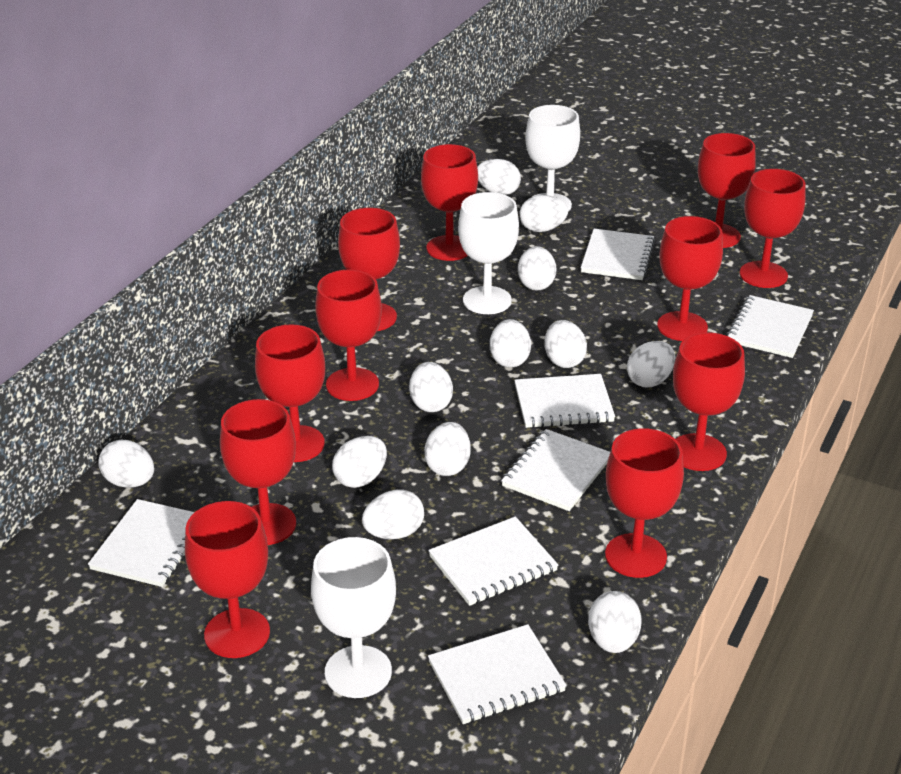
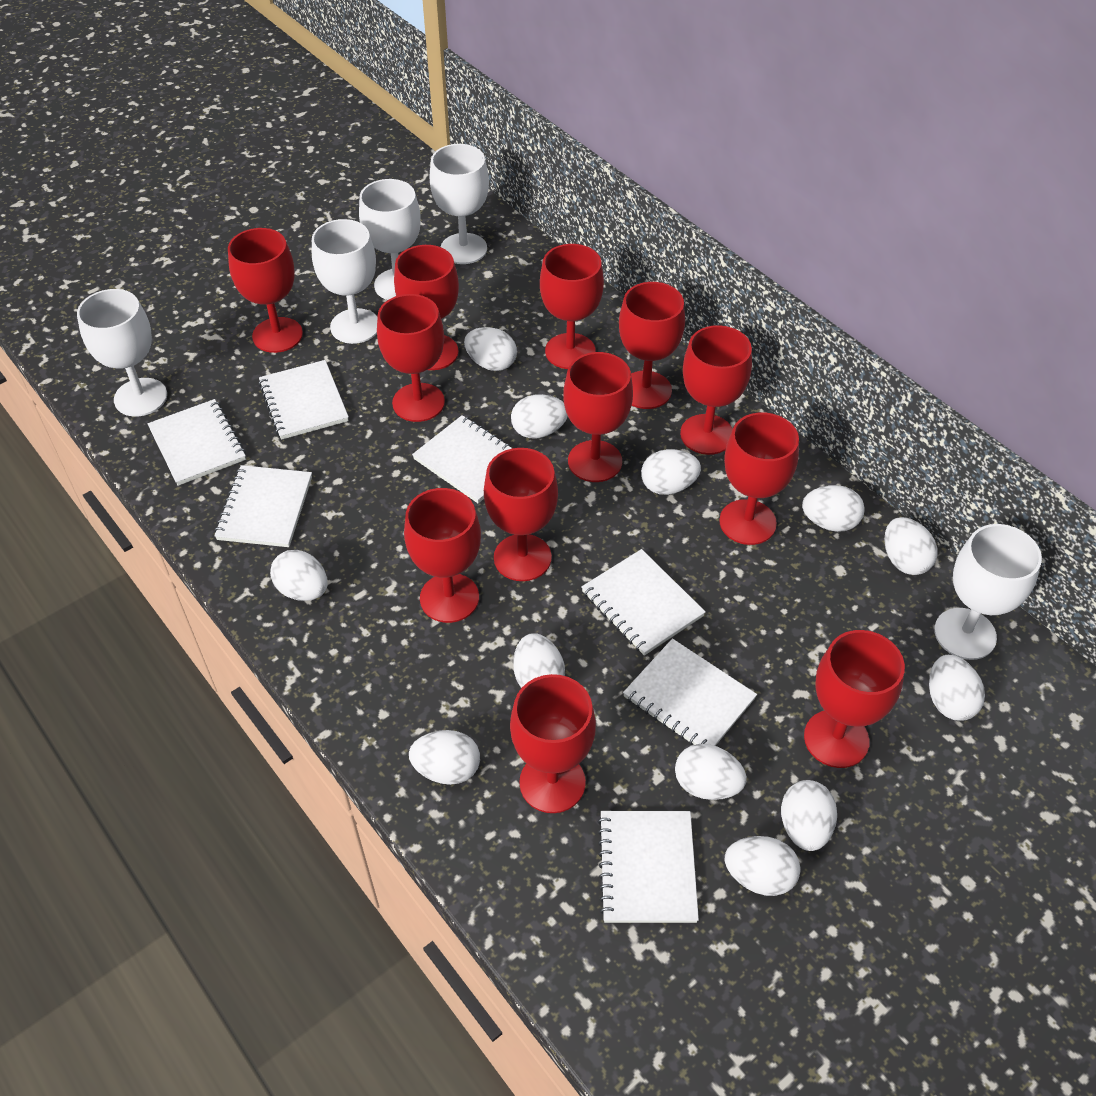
red goblet: [185,501,270,658] [220,399,296,545] [255,324,325,462] [315,270,382,401] [338,208,400,331] [421,144,478,261] [605,428,684,578] [657,216,723,341] [673,332,745,471] [698,133,756,248] [740,169,806,288] = 11 -> [228,228,303,353] [377,294,445,422] [394,245,459,370] [404,488,481,623] [484,448,558,581] [510,674,596,813] [540,244,604,369] [563,352,633,482] [619,282,685,409] [680,325,752,455] [719,412,799,545] [804,630,905,768] = 12
white goblet: [311,537,396,698] [458,192,519,314] [525,105,580,212] = 3 -> [77,289,167,417] [312,219,377,344] [359,179,421,300] [429,144,489,264] [934,524,1042,660] = 5

